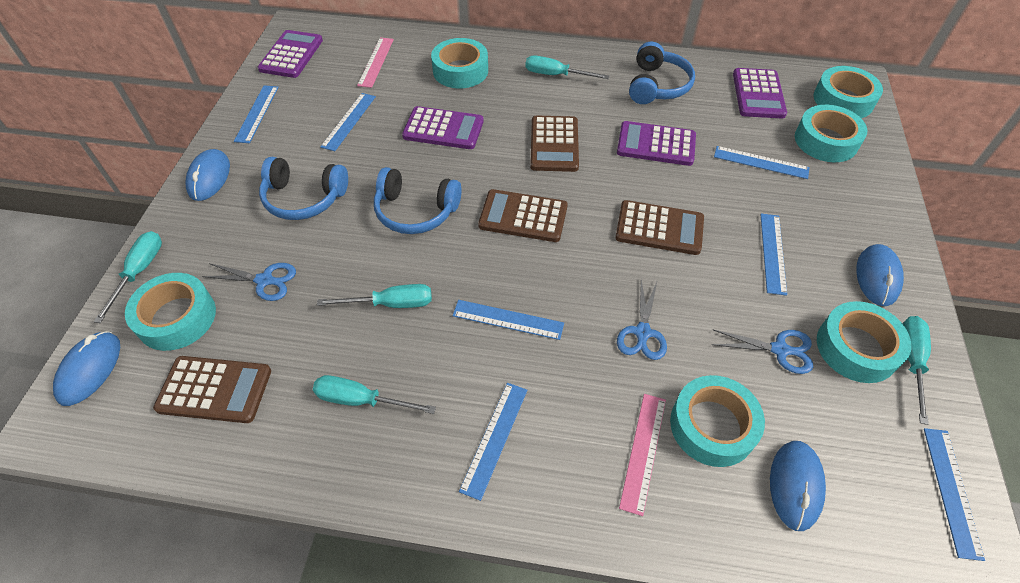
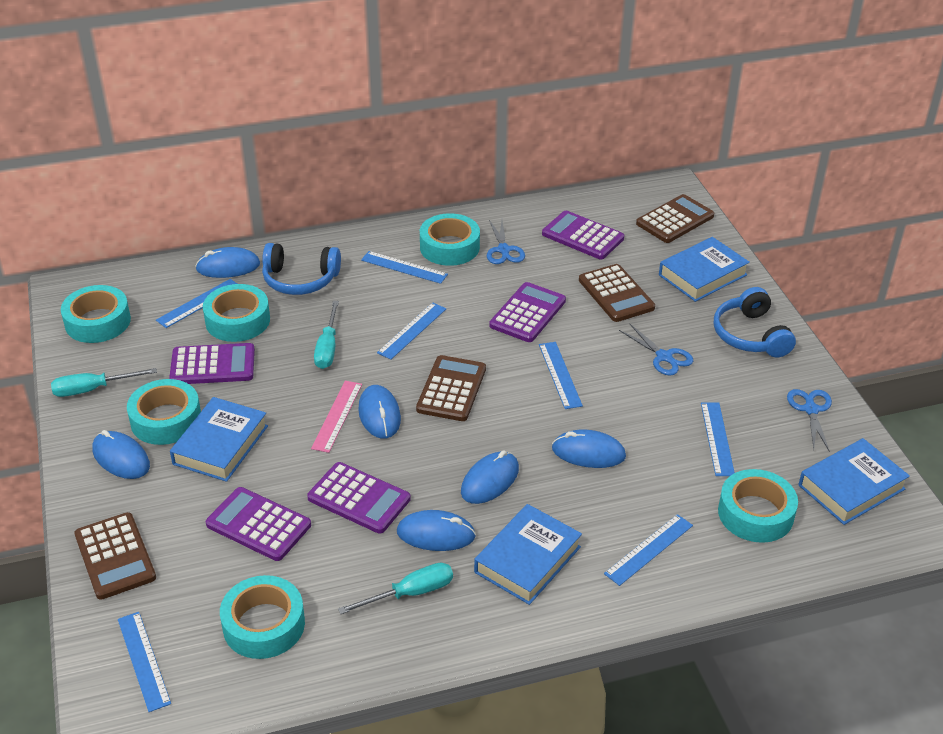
blue book: none = 0 -> [170,397,268,482] [474,504,582,605] [659,237,750,302] [799,438,910,525] = 4
blue headphones: [259,157,348,220] [374,167,462,234] [629,42,695,104] = 3 -> [262,243,341,295] [714,287,796,357] = 2
blue mouse: [53,331,120,406] [185,149,230,201] [770,441,826,531] [856,244,904,306] = 4 -> [92,430,150,479] [195,247,260,278] [358,385,401,439] [397,510,476,551] [461,450,519,504] [552,430,626,468] = 6
pink ruler: [357,38,394,88] [619,394,666,516] = 2 -> [311,381,362,453] = 1
purple calculator: [258,30,323,78] [402,106,484,149] [617,121,696,166] [733,68,787,119] = 4 -> [169,343,255,384] [206,487,311,561] [307,462,411,534] [489,282,566,342] [542,211,624,259] = 5
turquoise screwdriver: [94,231,162,323] [313,375,436,414] [317,284,432,308] [525,55,609,79] [903,316,931,425] = 5 -> [51,368,157,397] [314,301,339,369] [338,563,453,614] = 3

